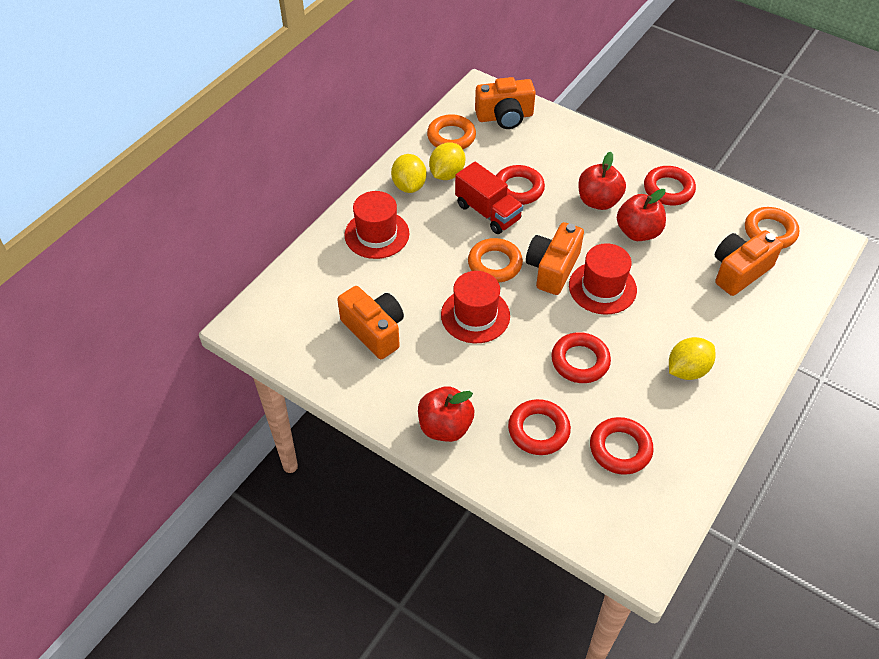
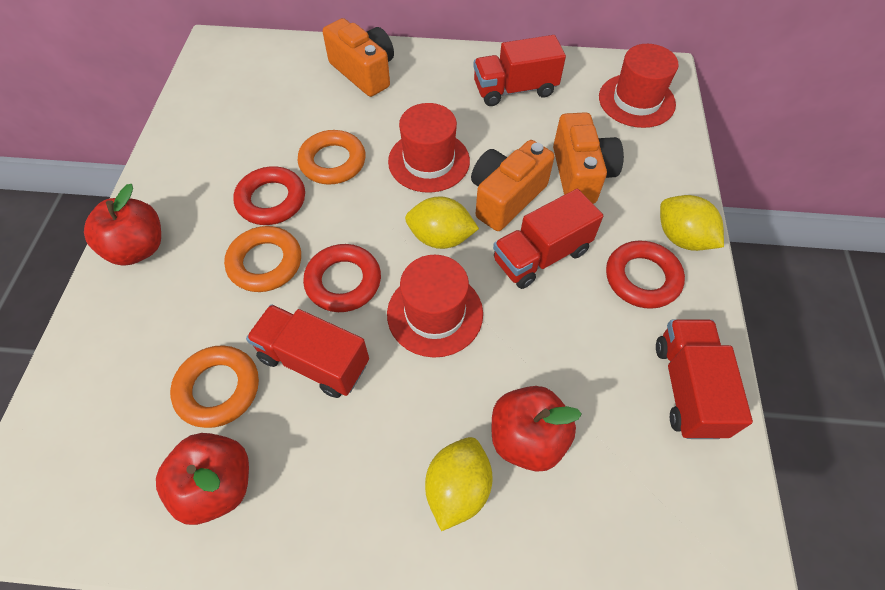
orange camera: [337,286,404,359] [475,77,536,129] [526,222,584,295] [715,230,783,296] = 4 -> [323,18,394,97] [471,140,554,231] [553,112,624,204] = 3
red ring: [496,165,545,205] [508,399,571,455] [551,332,611,383] [590,417,654,475] [644,166,696,206] = 5 -> [233,166,305,225] [303,244,381,312] [606,240,685,309] = 3
red truck: [455,162,523,234] = 1 -> [246,304,369,398] [473,35,566,106] [493,189,603,289] [656,319,753,439] = 4

